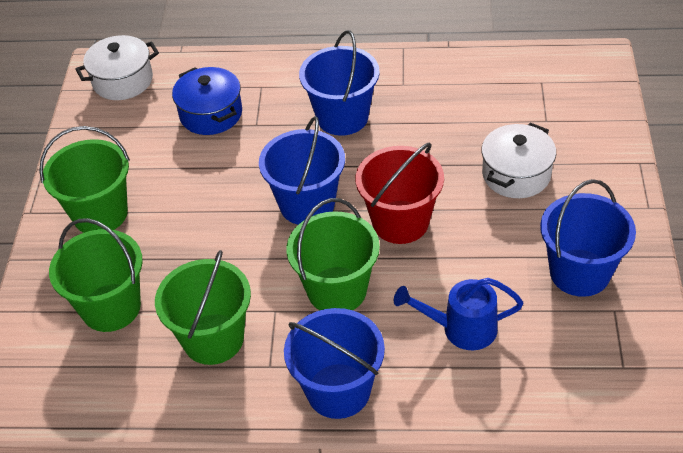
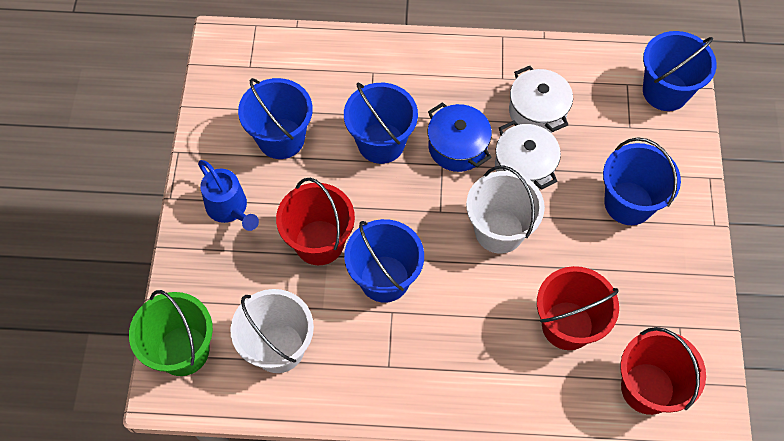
blue bucket: [259,116,345,225] [284,308,385,419] [299,30,379,136] [540,179,636,297] = 4 -> [238,78,313,159] [344,82,418,164] [344,219,424,303] [603,137,681,225] [643,31,717,111] = 5
green bucket: [39,126,130,233] [49,218,143,332] [155,250,251,365] [286,198,380,310] = 4 -> [129,290,213,376] = 1
red bucket: [356,143,444,244] = 1 -> [276,178,355,265] [537,266,619,350] [620,327,706,415] = 3
white bucket: none = 0 -> [230,289,314,373] [466,165,545,254] = 2

